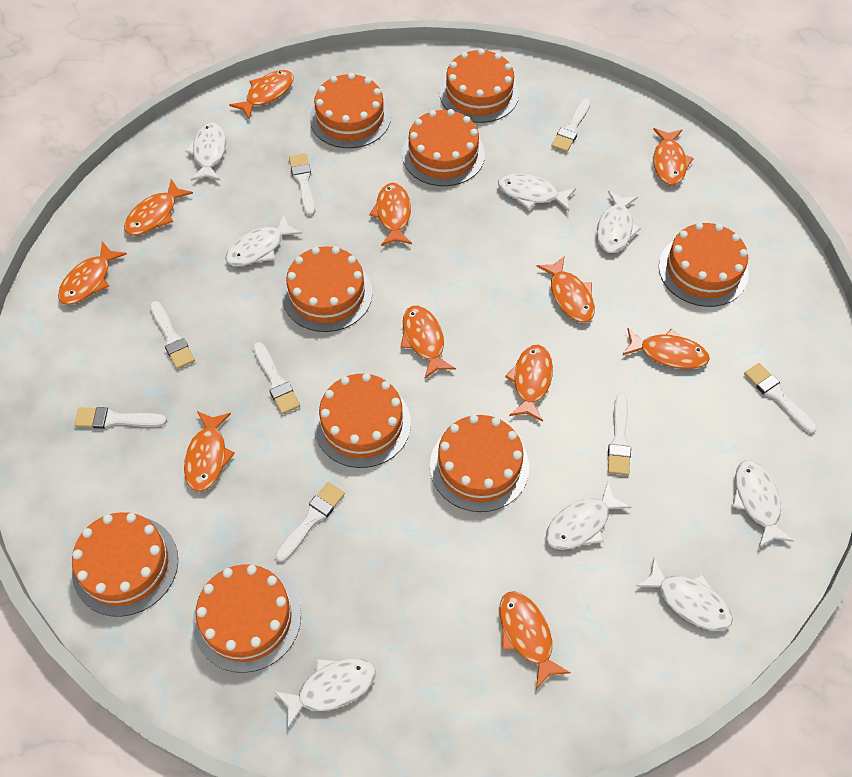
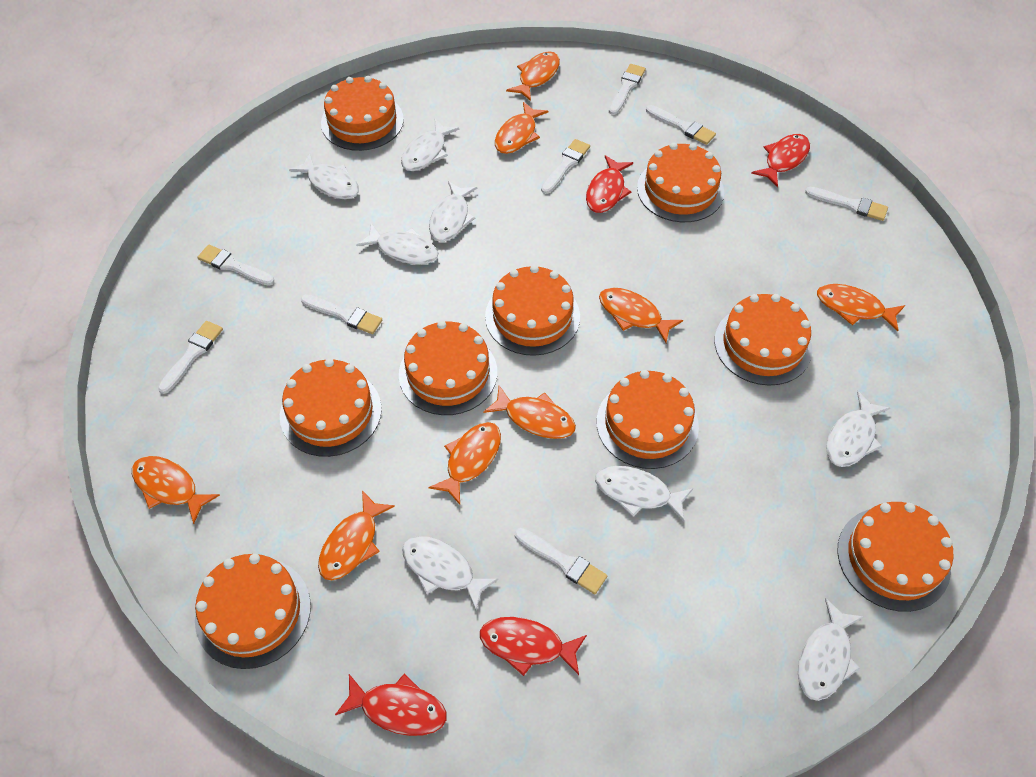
orange fish: [58,241,127,305] [124,179,193,236] [184,411,235,492] [229,70,294,119] [369,183,412,246] [401,306,456,379] [499,591,571,689] [505,345,553,422] [536,256,595,322] [622,328,710,369] [653,128,694,185] = 11 -> [132,456,220,524] [318,490,395,580] [428,422,501,505] [483,385,576,439] [495,102,549,154] [506,51,560,101] [599,288,683,343] [817,284,905,331] = 8
red fish: none = 0 -> [335,674,447,736] [480,617,587,676] [586,155,633,213] [751,134,810,187] = 4

